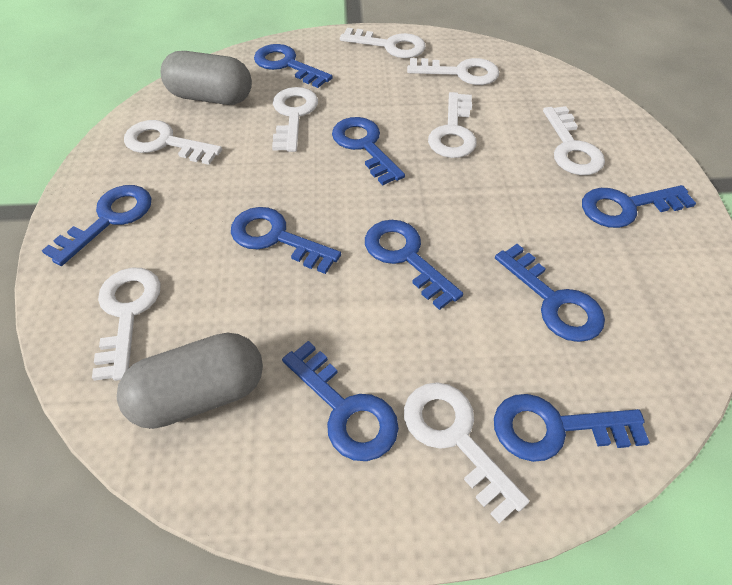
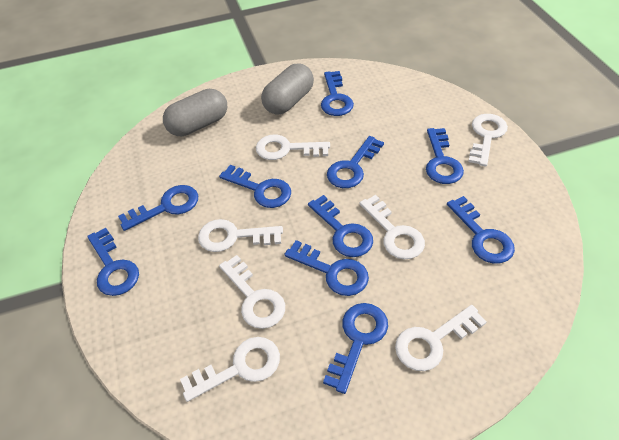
blue key: [42,185,151,266] [231,207,341,274] [254,44,333,88] [282,341,399,461] [332,117,405,185] [365,220,463,310] [494,394,650,462] [495,244,605,342] [582,185,696,228] = 9 -> [87,228,139,296] [118,185,198,231] [219,165,291,208] [284,240,369,296] [308,195,373,257] [321,71,354,116] [323,303,388,394] [327,136,384,188] [426,128,464,184] [447,196,515,264] = 10
white key: [92,268,161,381] [124,120,222,165] [272,87,318,152] [340,28,426,58] [404,382,530,524] [407,58,499,85] [428,92,477,158] [543,106,605,175] = 8 -> [180,337,280,402] [198,219,283,252] [219,255,285,329] [256,134,330,160] [360,195,425,259] [395,305,486,371] [468,114,508,167] = 7

